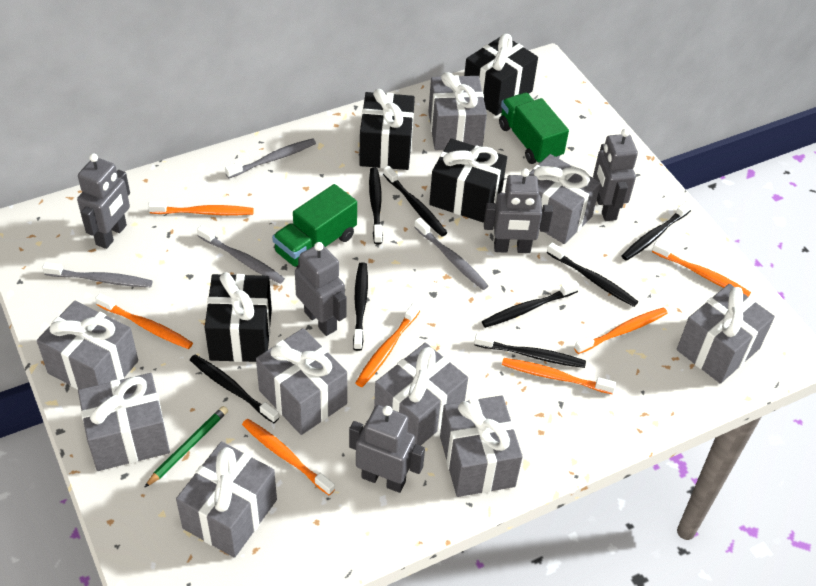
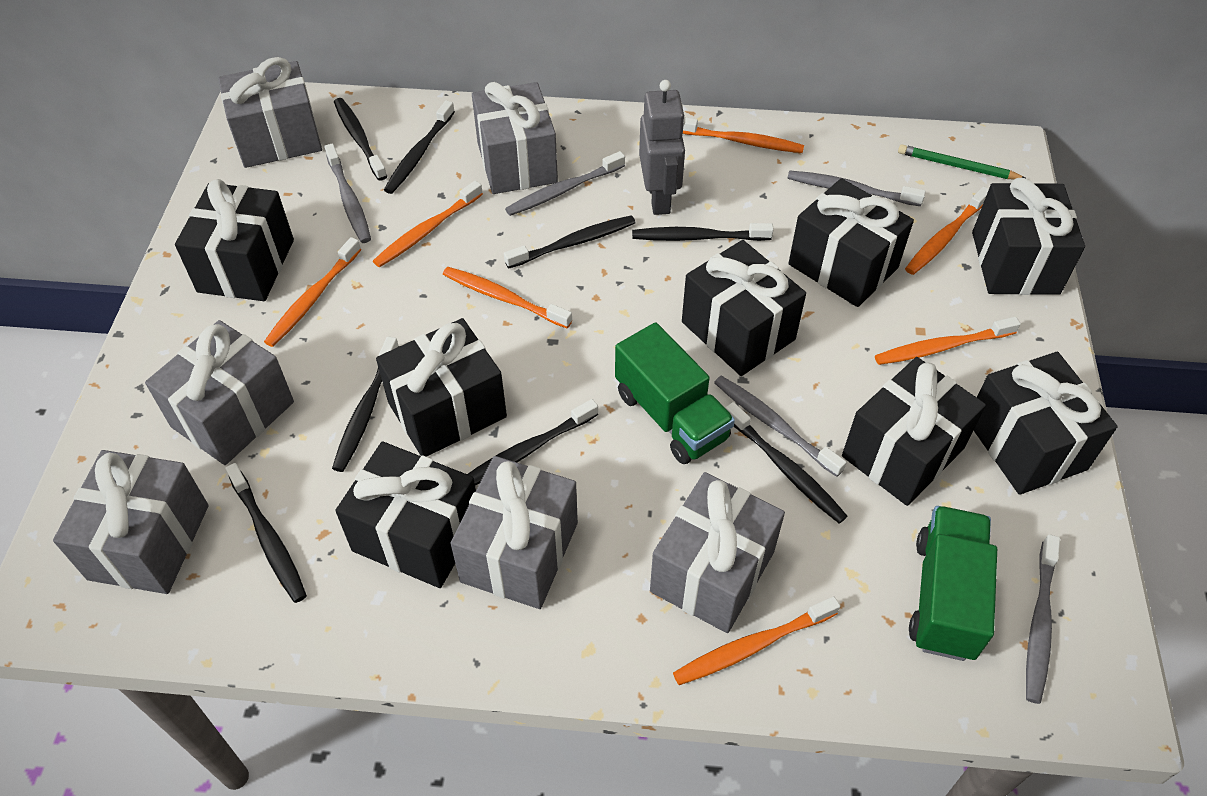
black gift: [205,272,272,362] [359,89,415,170] [429,139,507,223] [464,34,538,116] = 4 -> [175,179,294,301] [335,441,476,588] [376,318,507,457] [682,240,806,376] [788,178,914,307] [842,357,986,506] [972,178,1085,295] [973,352,1118,495] = 8
grey gift: [37,301,138,390] [78,373,170,471] [176,442,277,558] [256,328,347,435] [374,343,468,446] [428,72,487,150] [440,395,523,497] [529,154,601,244] [677,284,775,384] = 9 -> [53,450,209,594] [145,320,294,465] [218,57,322,168] [451,456,578,609] [472,82,558,194] [650,472,785,633] = 6
grey robot: [77,153,130,249] [295,242,347,336] [349,405,425,493] [484,168,553,253] [593,129,638,221] = 5 -> [639,80,685,215] = 1
grey toothbrush: [42,262,153,287] [197,225,285,284] [225,138,316,178] [414,218,488,290] = 4 -> [324,144,371,243] [505,151,625,216] [714,376,847,477] [787,170,926,206] [1026,534,1060,704] = 5

